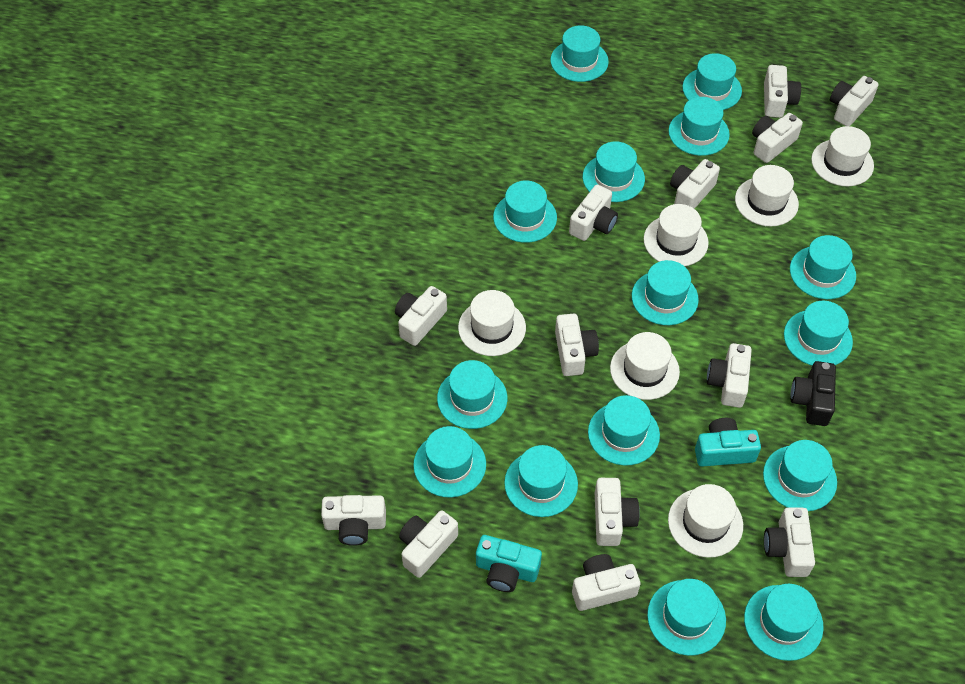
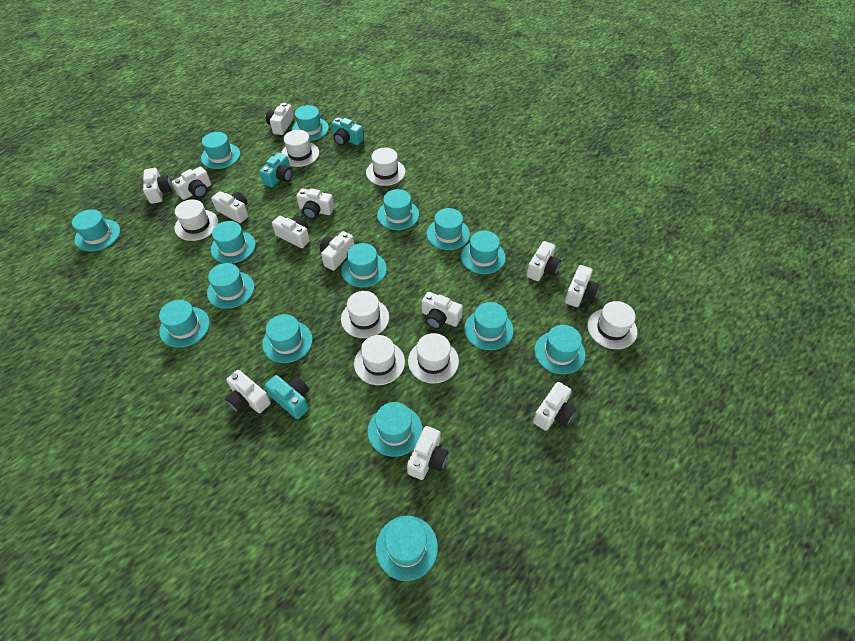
black camera: [790,361,836,426] = 1 -> none = 0
turquoise camera: [476,535,542,592] [695,418,761,467] = 2 -> [259,153,293,187] [265,375,309,419] [331,117,364,146] = 3
white hat: [458,290,526,356] [610,332,680,400] [644,204,709,266] [668,484,743,558] [735,165,799,226] [811,126,874,186] = 6 -> [175,199,218,241] [281,130,319,167] [341,291,389,338] [354,335,405,385] [366,148,406,186] [408,333,459,384] [587,301,637,349] = 7

